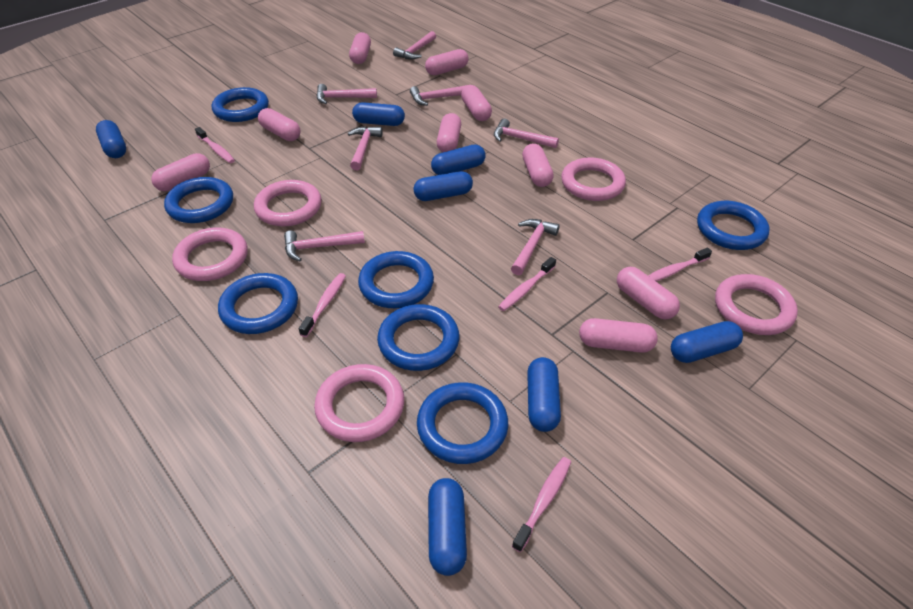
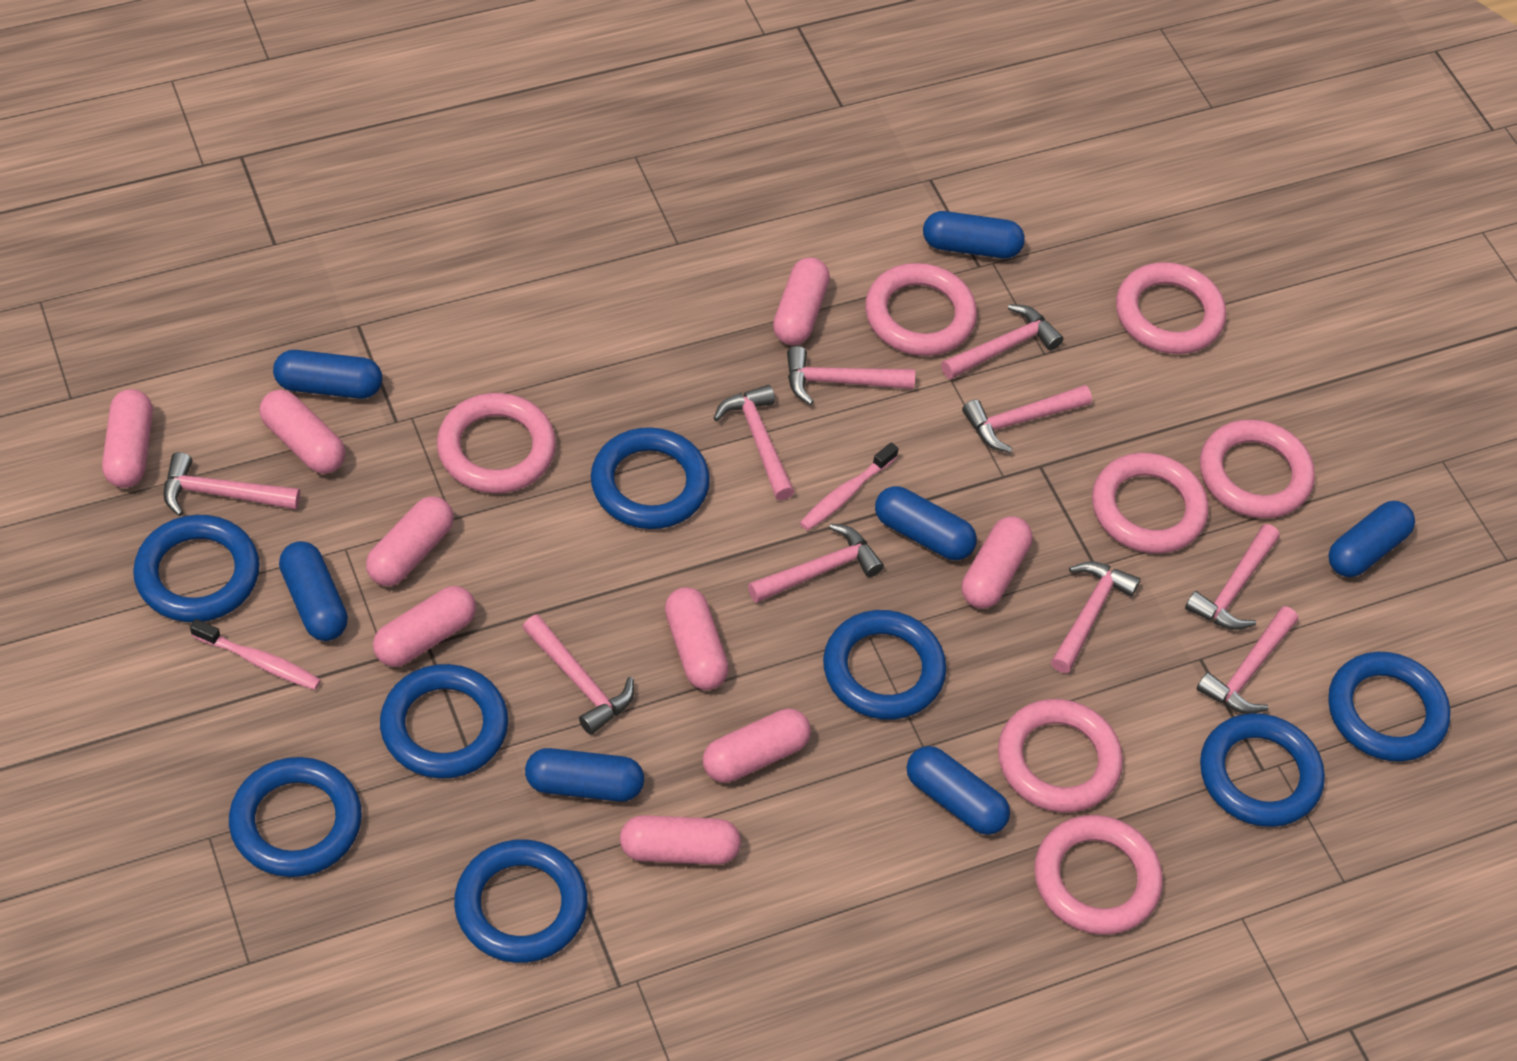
blue ring: [164,177,233,223] [212,87,269,122] [218,273,298,334] [358,251,434,308] [377,304,459,371] [417,382,508,464] [697,201,770,250] = 7 -> [133,515,260,622] [229,757,362,877] [380,664,508,779] [454,840,588,963] [591,427,710,529] [823,610,947,720] [1200,713,1325,827] [1328,652,1450,762] = 8
pink hammer: [284,230,365,261] [316,84,377,104] [348,126,383,170] [393,31,436,60] [410,85,468,106] [494,118,559,148] [511,219,560,275] = 7 -> [163,452,300,516] [522,614,634,735] [713,385,795,500] [748,524,884,603] [787,346,915,405] [941,304,1064,379] [962,385,1092,453] [1051,561,1140,673] [1185,524,1280,630] [1197,606,1298,714] = 10
pink ring: [172,227,248,281] [254,180,322,226] [314,364,404,442] [561,158,626,201] [715,274,798,335] = 5 -> [437,393,556,493] [865,263,977,356] [998,699,1123,812] [1034,815,1163,935] [1092,453,1209,553] [1116,262,1226,354] [1200,419,1315,518] = 7
pink toothbrush: [195,127,235,163] [298,273,346,337] [498,257,556,311] [512,457,571,552] [648,248,712,282] = 5 -> [190,619,321,690] [800,442,899,531] = 2

